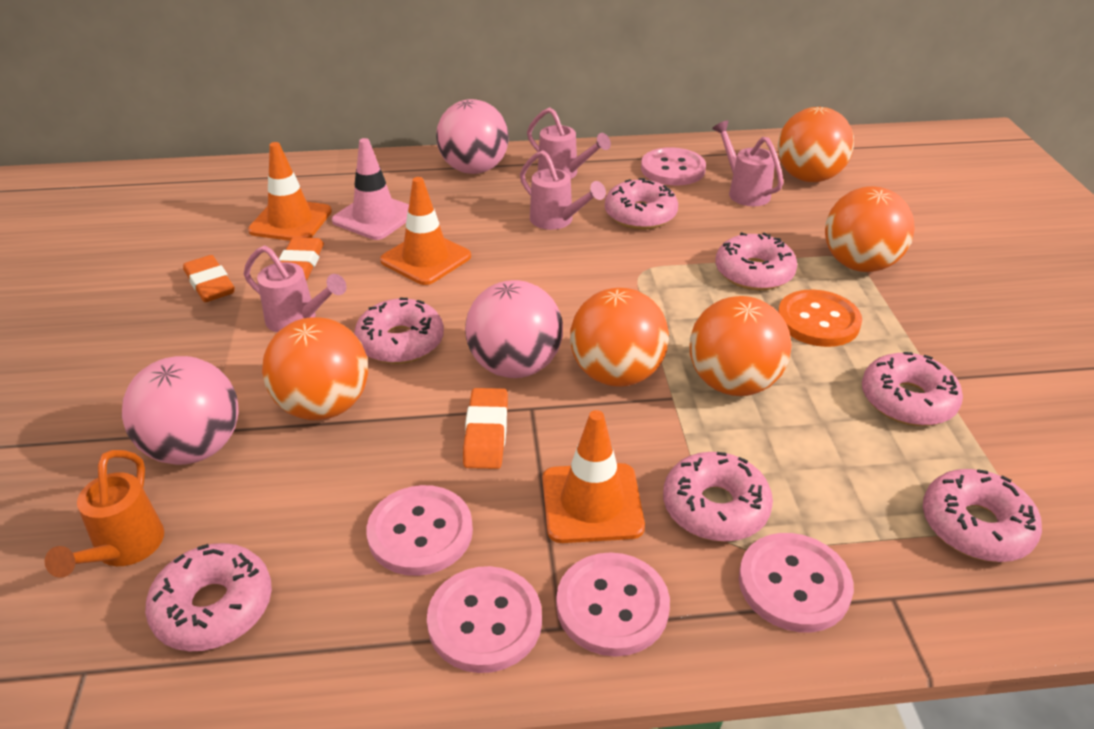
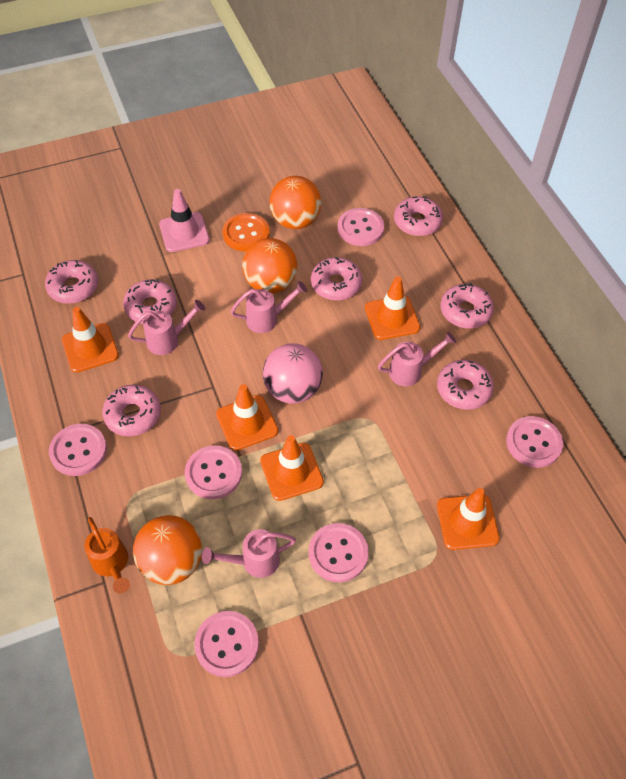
orange ball: [262,317,368,420] [570,288,669,387] [690,296,792,396] [778,107,854,182] [825,186,915,272] = 5 -> [133,515,202,585] [242,238,297,294] [269,176,321,229] = 3
orange eraser: [183,255,235,302] [279,237,324,280] [463,388,508,469] = 3 -> none = 0
orange traffic cone: [248,142,332,241] [380,177,471,285] [543,410,645,543] = 3 -> [62,307,119,373] [216,384,278,451] [260,435,324,501] [365,276,420,340] [437,488,500,550] = 5
pink ball: [122,356,239,465] [436,99,509,174] [465,280,563,378] = 3 -> [263,343,323,404] = 1
pink button: [366,485,473,576] [427,566,542,673] [556,552,670,657] [641,147,706,186] [739,533,854,632] = 5 -> [49,424,107,476] [185,445,242,499] [195,611,259,677] [309,523,369,583] [338,208,384,246] [506,416,563,468] = 6

